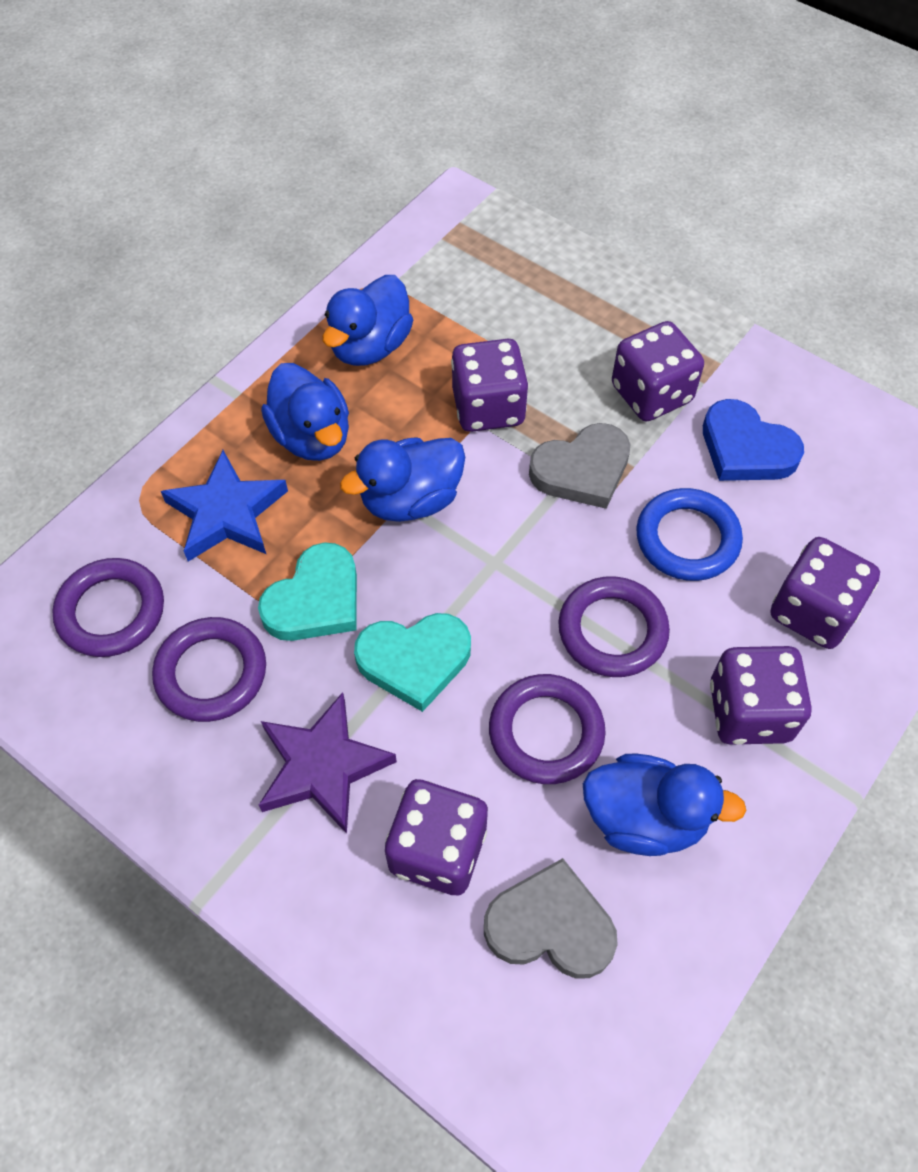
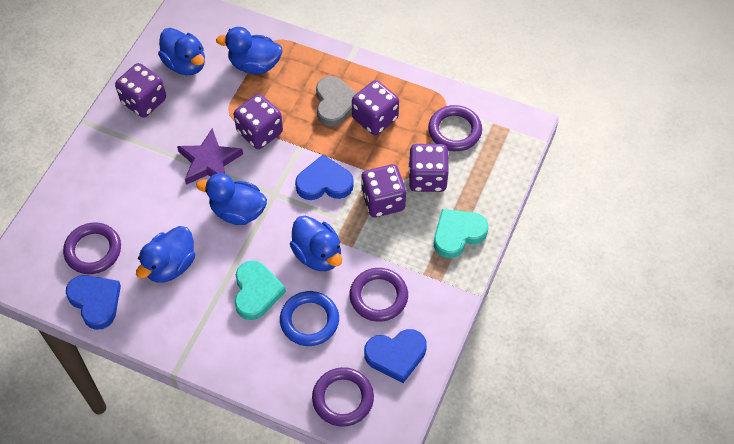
blue duck: [261,363,349,461] [322,275,413,366] [340,437,465,522] [583,753,746,856] = 4 -> [136,226,195,283] [158,28,205,75] [196,173,267,225] [216,27,283,74] [290,216,342,271] = 5
blue heart: [703,399,804,481] = 1 -> [66,275,121,330] [295,155,354,200] [364,329,427,383] = 3
blue star: [161,450,288,561] = 1 -> none = 0
grey heart: [484,858,618,978] [529,423,631,509] = 2 -> [316,76,357,127] = 1

